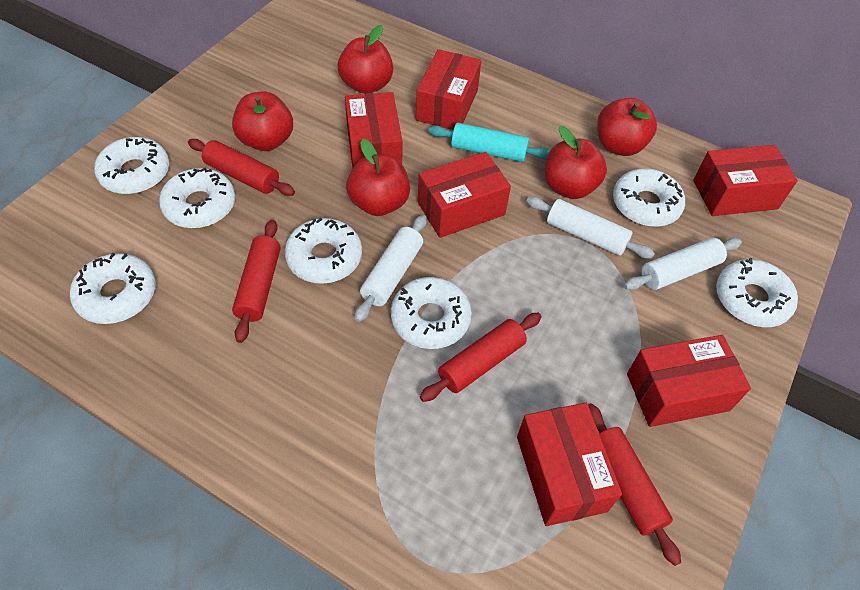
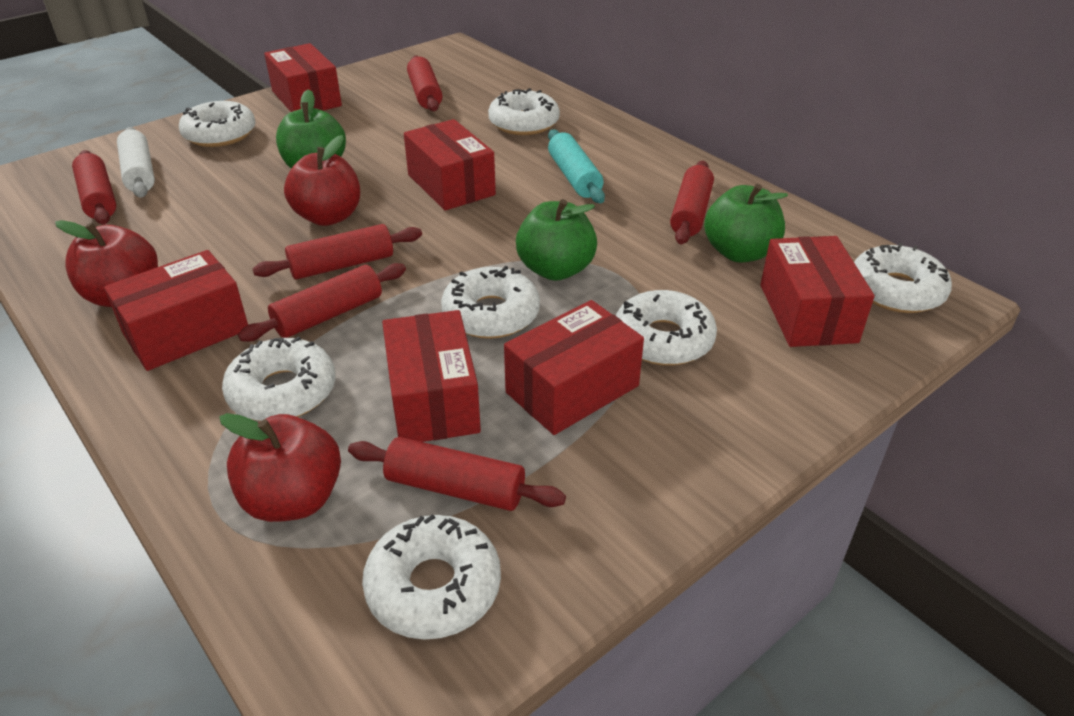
green apple: none = 0 -> [276,89,346,168] [516,199,597,281] [704,184,788,263] = 3
red apple: [232,92,293,151] [338,25,393,94] [346,139,410,216] [545,126,607,199] [597,98,657,156] = 5 -> [55,220,158,307] [219,413,341,522] [284,135,360,226] = 3
red rolling pin: [188,139,295,196] [232,220,281,343] [420,313,541,402] [588,403,681,566] = 4 -> [72,150,116,225] [238,263,406,342] [252,224,422,280] [348,437,566,511] [407,55,443,111] [670,161,714,245] = 6
white rolling pin: [355,215,427,322] [526,197,655,259] [624,238,742,290] = 3 -> [117,127,155,198] = 1

